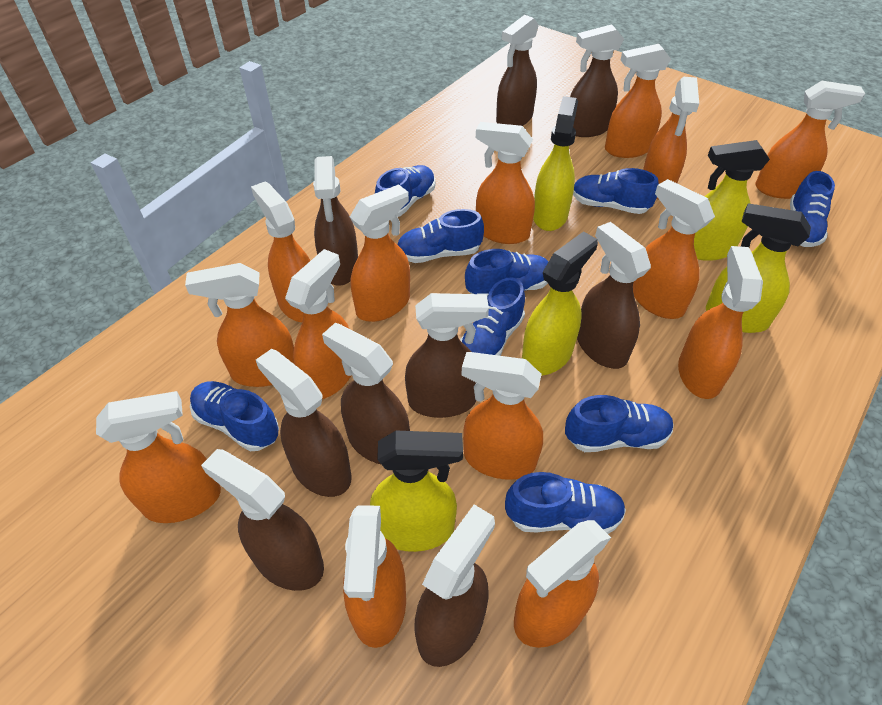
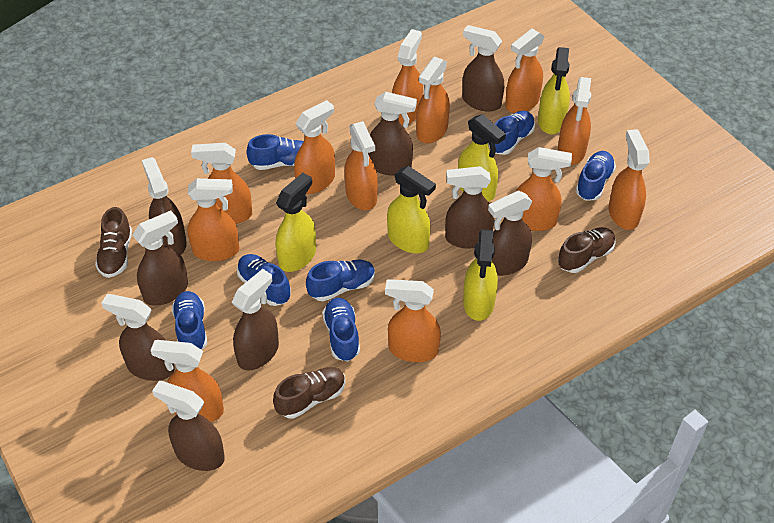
blue shoe: [190,381,279,451] [375,165,436,217] [397,209,484,263] [460,277,525,356] [465,249,549,296] [505,472,626,534] [565,395,674,452] [573,168,659,214] [790,171,835,247] = 9 -> [172,291,207,350] [237,254,291,306] [246,134,304,170] [306,260,375,301] [322,298,360,361] [489,111,535,155] [576,151,616,200] = 7
brown shoe: none = 0 -> [95,207,132,278] [273,367,346,419] [558,227,615,273] = 3
orange spray bottle: [96,391,221,523] [185,263,294,387] [251,181,311,322] [285,249,351,399] [343,505,406,648] [350,184,410,322] [461,352,543,480] [476,122,535,244] [514,520,611,648] [605,44,671,158] [633,179,715,319] [643,77,699,199] [678,246,763,399] [755,81,865,199] = 14 -> [151,340,224,422] [187,178,239,261] [191,143,252,224] [294,100,335,194] [344,121,378,210] [385,279,441,362] [392,29,423,125] [416,56,450,143] [505,28,544,113] [515,147,572,231] [558,77,591,165] [609,129,650,230] = 12

